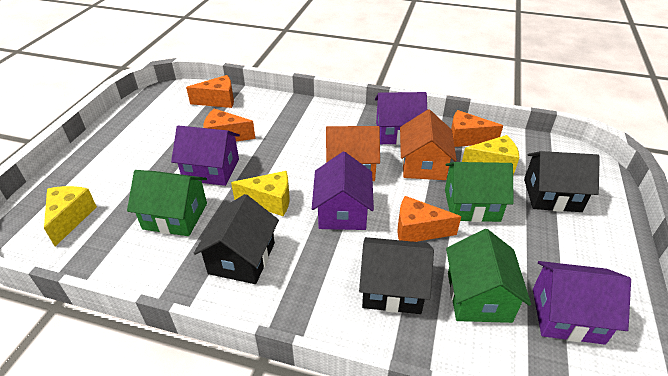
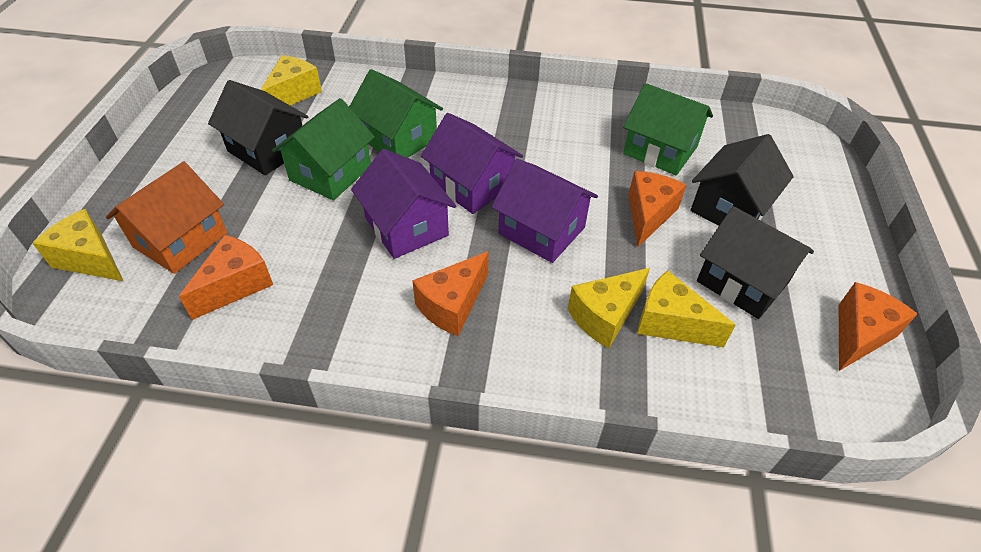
orange house: [326,126,380,181] [400,109,457,180] = 2 -> [106,161,227,274] = 1
purple house: [171,125,240,186] [312,152,374,230] [375,92,427,145] [533,261,631,345] = 4 -> [351,149,456,259] [421,113,523,214] [491,159,598,263] = 3
yellow cheese: [44,186,97,246] [231,171,290,216] [462,135,519,175] = 3 -> [32,209,123,281] [260,55,322,105] [568,268,650,348] [637,271,736,347] = 4

